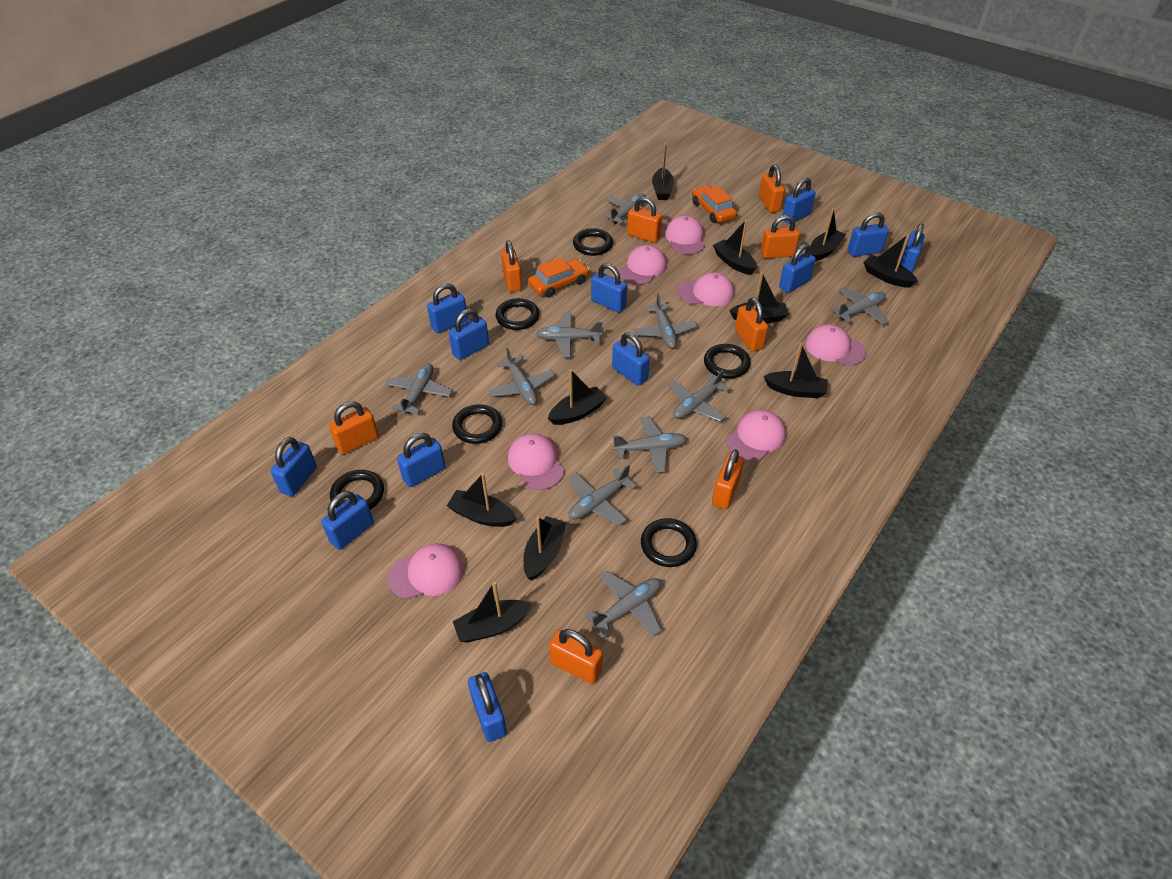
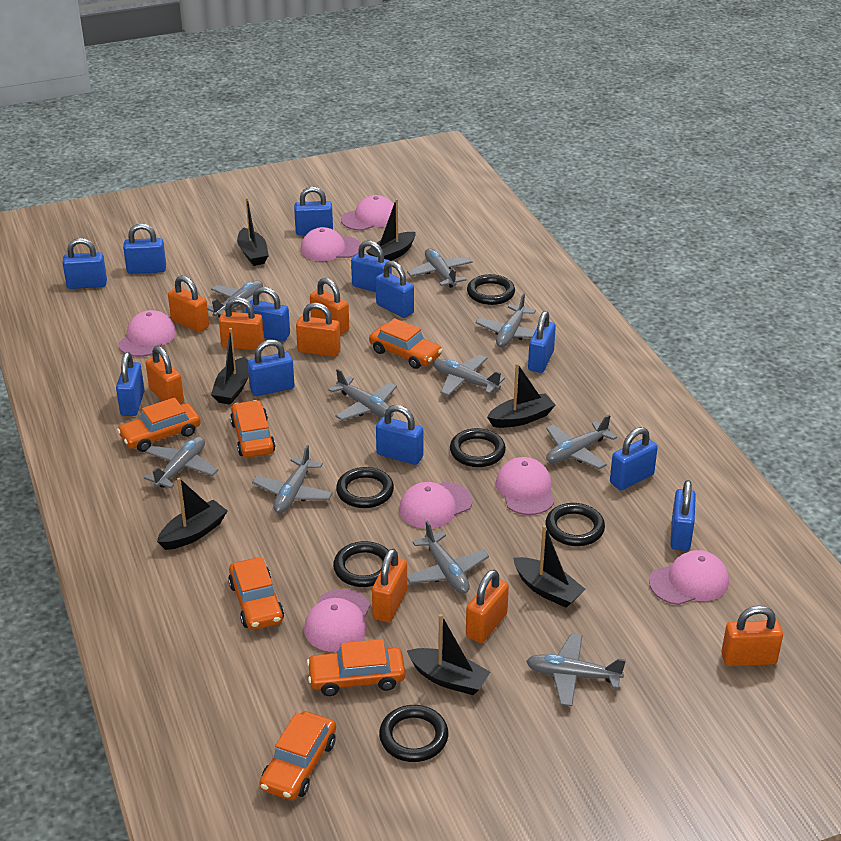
black boat: [447,473,517,527] [453,582,532,642] [523,516,566,581] [548,369,607,425] [652,142,674,200] [713,220,757,275] [729,272,789,323] [764,343,828,398] [810,208,846,261] [863,234,918,288] = 10 -> [157,478,228,550] [211,328,249,405] [237,197,269,266] [366,199,416,261] [407,614,490,695] [487,363,555,428] [514,525,586,608] = 7
orange car: [528,258,589,298] [692,185,737,223] = 2 -> [117,397,201,452] [228,557,284,630] [230,400,276,458] [260,711,336,800] [307,639,405,696] [369,318,442,369] = 6

